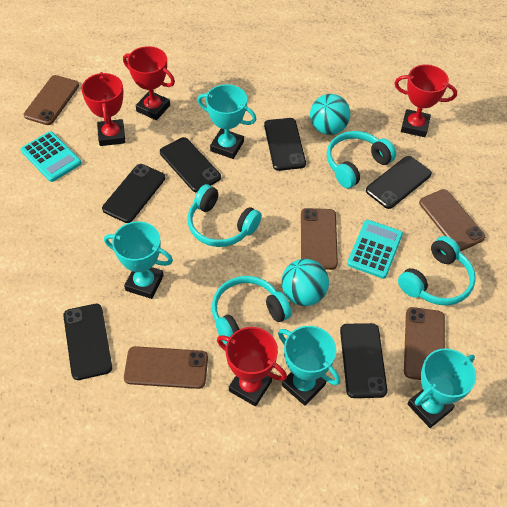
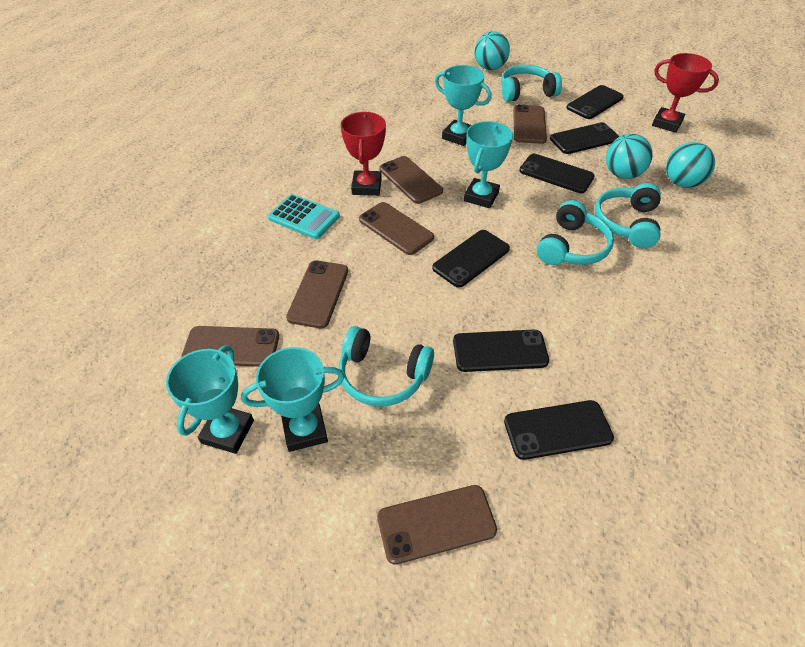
brown phone: [24,75,79,125] [124,346,208,389] [301,208,338,270] [404,307,445,380] [419,189,485,251] = 5 -> [181,326,279,367] [286,260,348,328] [359,202,434,255] [377,485,497,565] [379,156,443,204] [513,104,547,144] = 6
red trophy: [81,72,126,146] [123,46,175,120] [217,327,287,406] [394,65,457,137] = 4 -> [341,112,386,196] [652,53,719,133] = 2
turquoise ball: [281,259,329,306] [310,94,350,135] = 2 -> [475,31,510,70] [606,134,653,179] [666,142,715,188] = 3
turquoise calculator: [21,131,82,182] [347,220,403,279] = 2 -> [268,194,340,239] = 1

